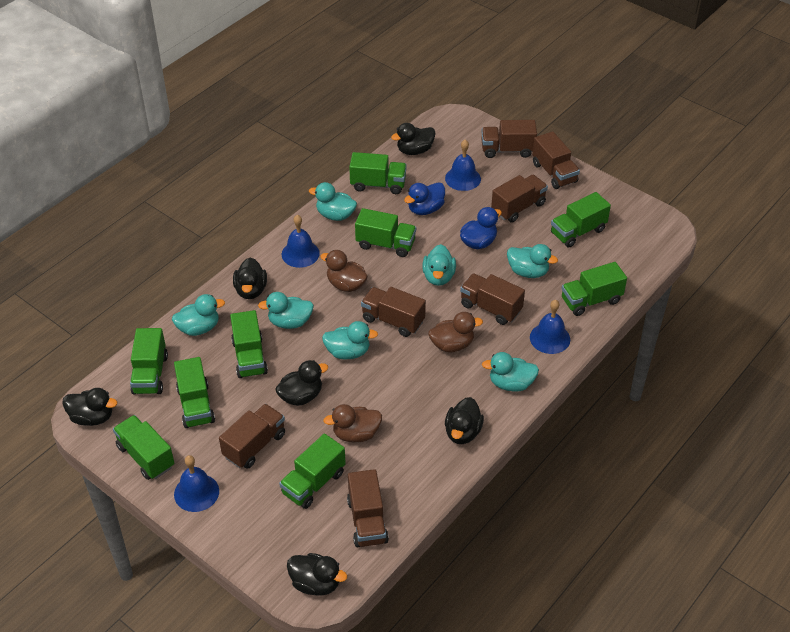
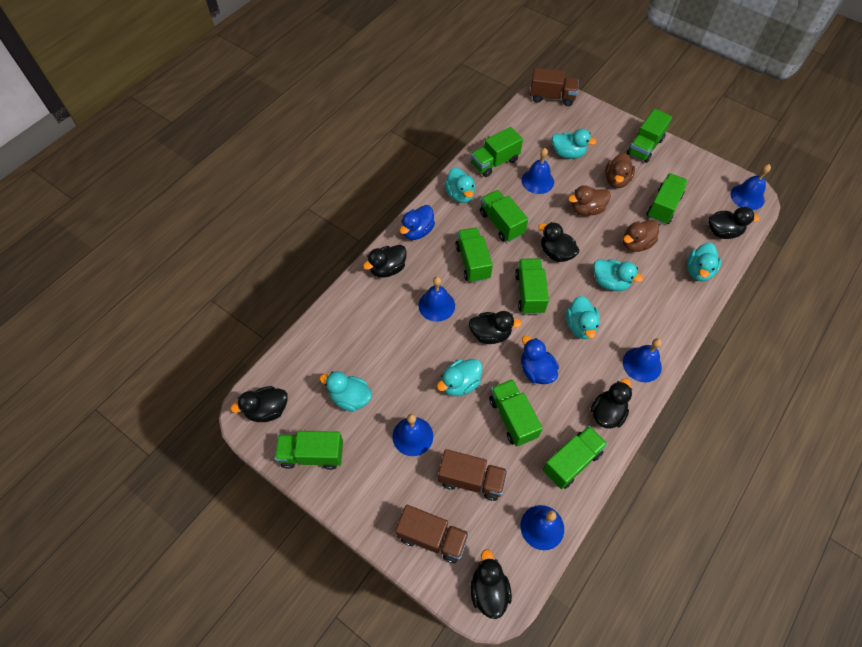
black duck: [62,388,117,426] [233,257,267,299] [275,360,328,406] [287,553,347,596] [391,123,436,155] [445,397,484,444] = 6 -> [230,386,288,422] [363,245,407,278] [468,311,522,344] [470,549,512,619] [538,222,579,262] [591,378,632,429] [708,207,760,239] = 7
blue bell: [174,455,219,512] [282,215,320,268] [445,140,481,191] [530,300,570,354] = 4 -> [392,414,433,456] [418,277,455,322] [520,505,564,550] [521,148,554,194] [623,338,662,382] [731,164,771,210] = 6
brown truck: [219,404,285,469] [347,469,389,547] [361,287,426,337] [460,273,525,325] [481,120,537,158] [491,175,548,223] [532,131,580,189] = 7 -> [395,505,469,563] [438,449,508,501] [530,67,579,106] = 3

